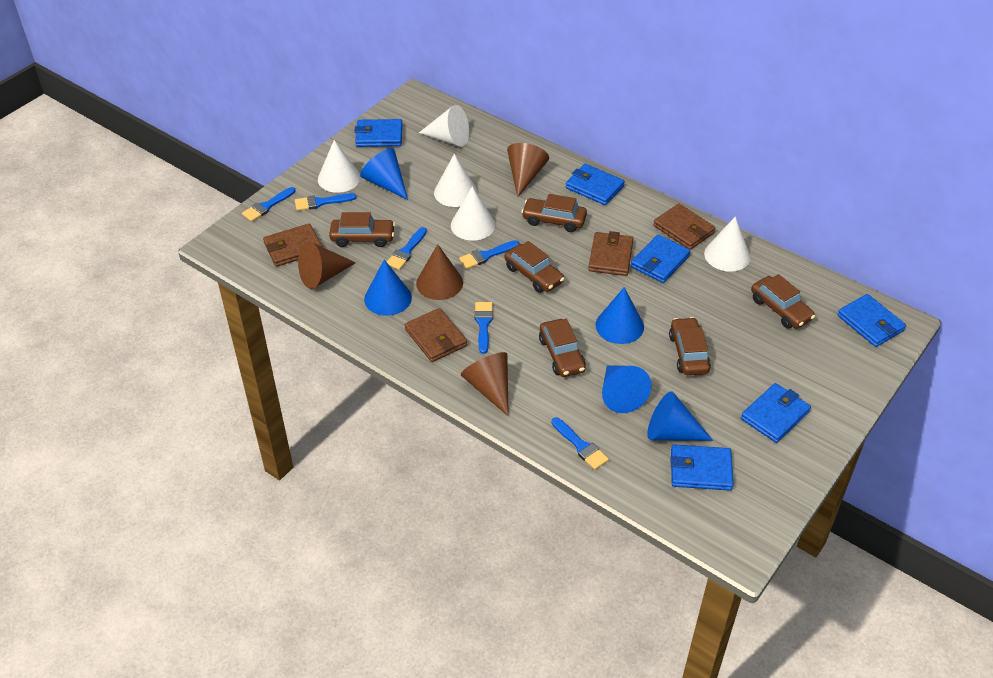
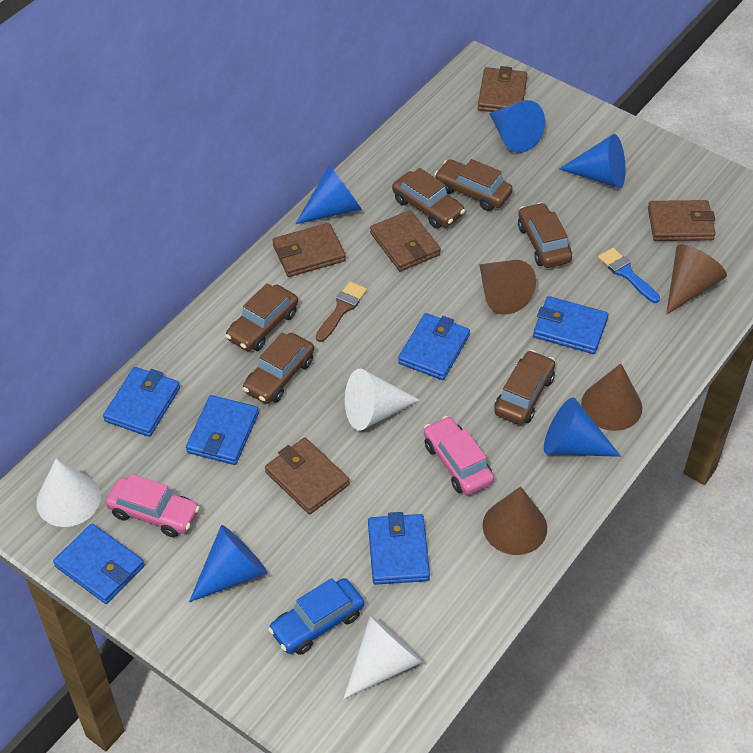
blue brush: [242,187,296,222] [295,193,357,211] [387,227,427,270] [459,240,519,269] [475,302,493,354] [551,417,609,470] = 6 -> [598,248,660,303] = 1
blue car: none = 0 -> [268,578,364,655] = 1
brown brush: none = 0 -> [316,282,367,342] = 1
brown wallet: [263,224,323,267] [405,308,467,362] [588,231,634,276] [653,204,715,250] = 4 -> [265,437,350,514] [272,223,346,277] [370,210,441,271] [478,66,527,112] [648,200,716,241] = 5
pink car: none = 0 -> [106,474,200,537] [424,416,494,495] = 2
white cone: [318,140,361,193] [419,105,469,147] [434,154,477,207] [451,186,495,240] [704,217,751,272] = 5 -> [36,459,101,527] [343,615,423,699] [345,369,420,431] = 3

